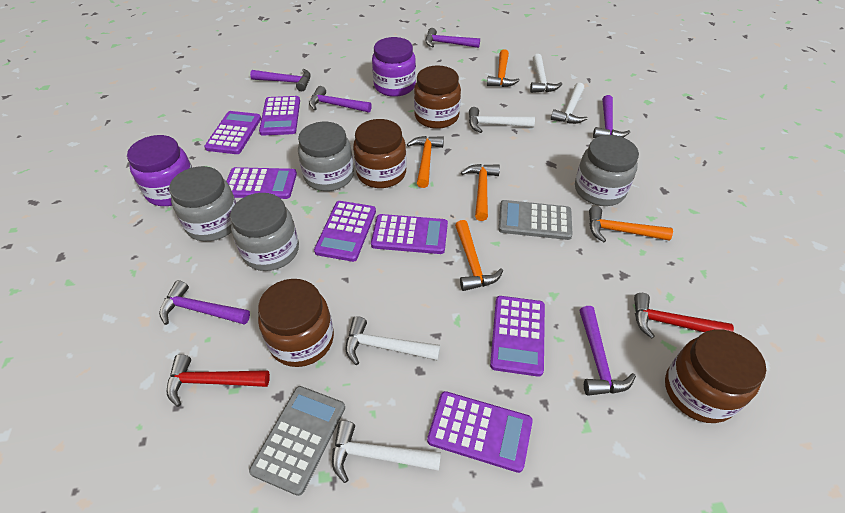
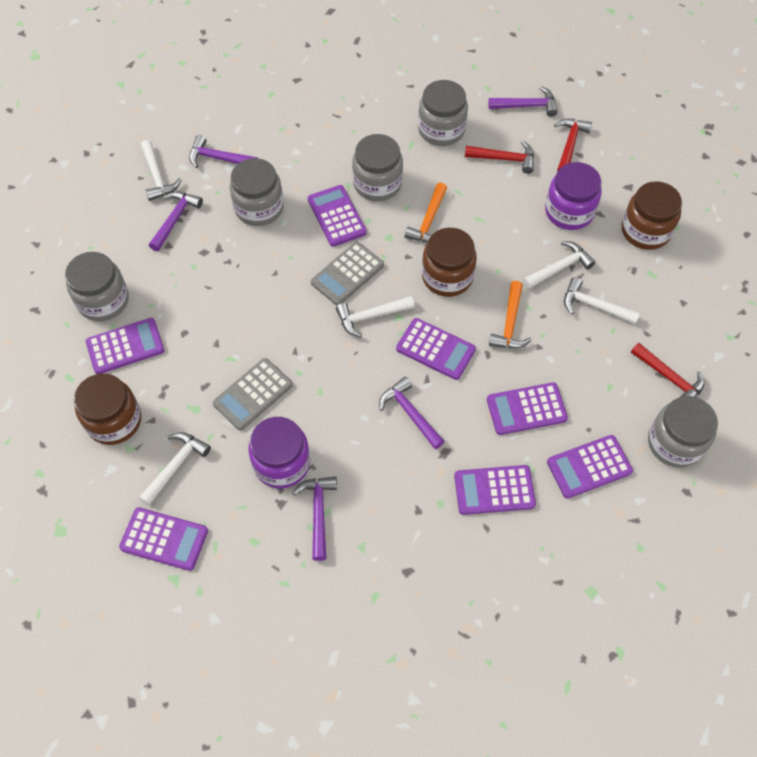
brown jar: [258,279,334,367] [353,119,407,188] [414,65,461,129] [665,329,766,423] = 4 -> [74,374,141,445] [422,228,477,297] [622,181,682,250] = 3
grey jar: [169,166,236,241] [230,193,299,271] [298,122,354,191] [575,135,639,206] = 4 -> [65,252,129,321] [230,158,284,226] [352,134,403,201] [418,80,468,146] [648,396,718,468] = 5
orange hammer: [407,136,444,188] [455,220,503,291] [461,164,500,221] [487,49,520,87] [589,206,673,242] = 5 -> [405,183,447,243] [489,281,532,348] = 2
purple hammer: [159,280,250,325] [250,69,311,91] [309,86,372,113] [425,28,480,48] [579,306,636,396] [593,95,630,138] = 6 -> [149,191,203,251] [189,135,258,168] [293,476,337,561] [379,377,445,449] [488,86,558,117] = 5
red hammer: [167,354,270,407] [634,293,734,338] = 2 -> [465,141,534,174] [554,119,592,171] [631,343,705,397] = 3

